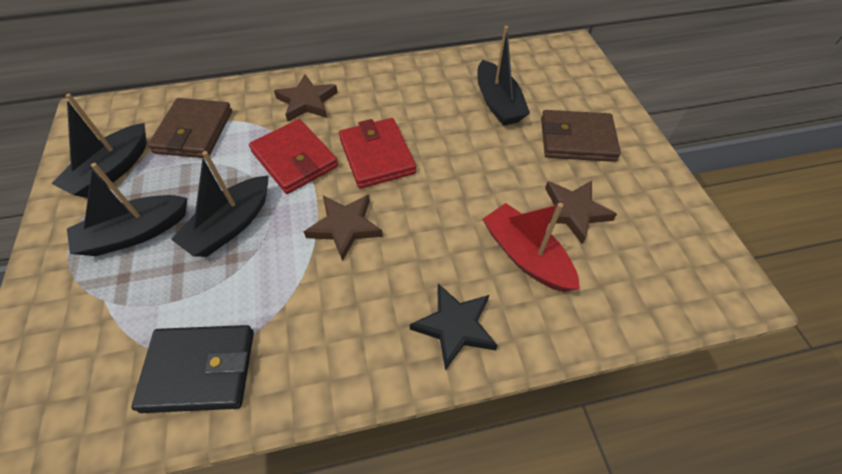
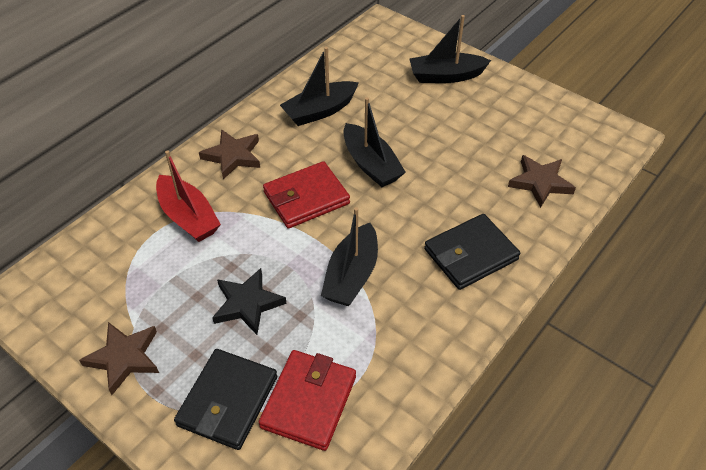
black wallet: [131,325,254,413] = 1 -> [174,349,277,450] [424,214,520,290] = 2
brown wallet: [148,98,232,158] [541,110,621,162] = 2 -> none = 0

